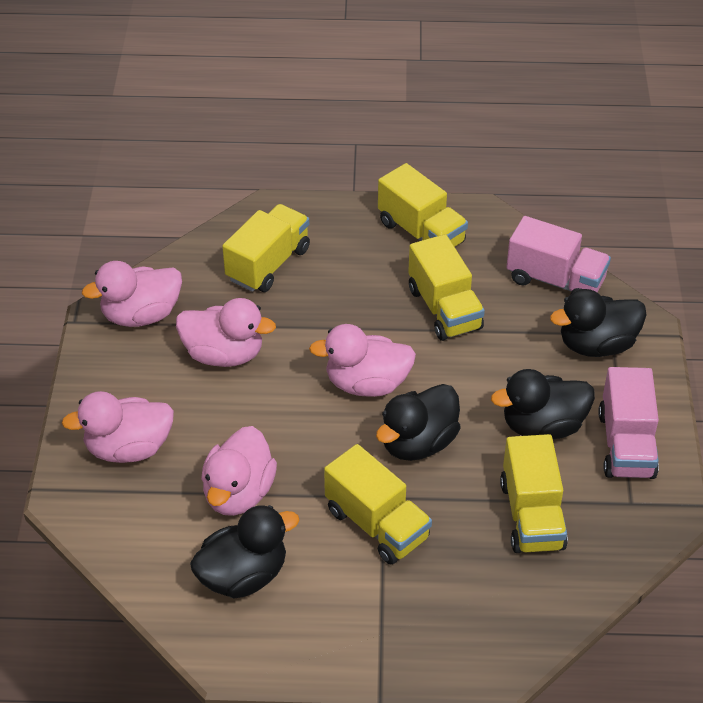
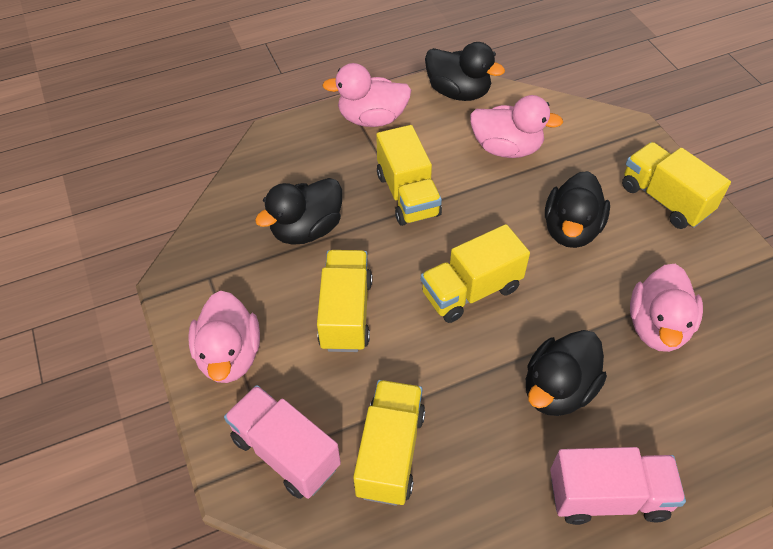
pink duck: [62,391,174,463] [82,261,182,327] [176,298,276,367] [201,426,277,516] [309,324,416,397] = 5 -> [188,291,260,383] [322,63,411,127] [470,95,563,158] [630,264,703,352] = 4

